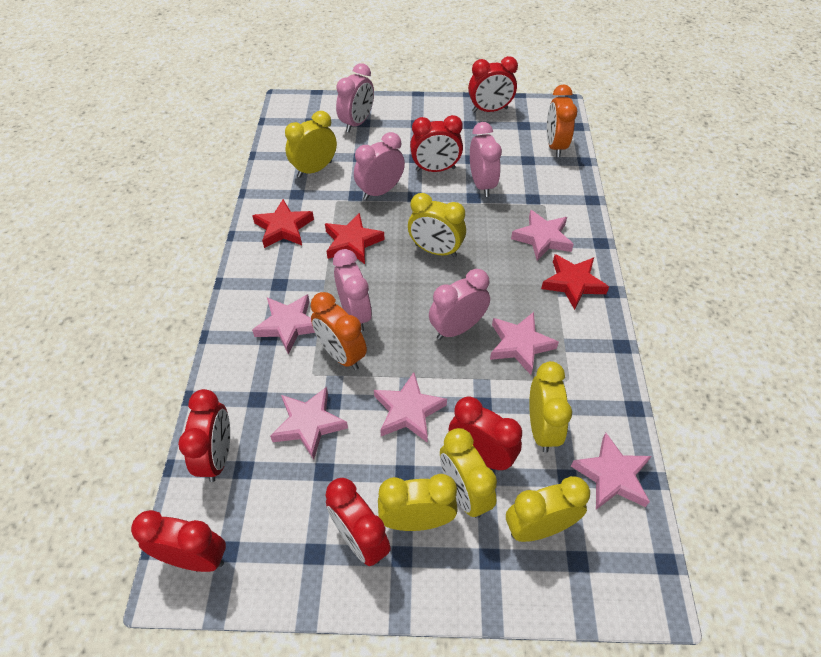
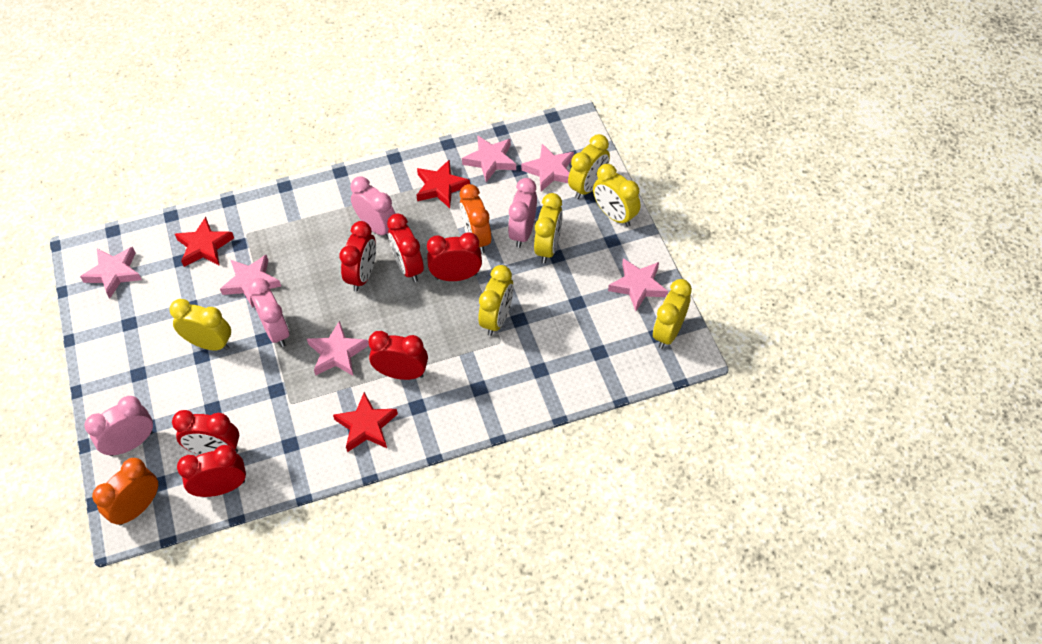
pink clock: [333,249,372,332] [336,63,374,132] [354,132,405,200] [429,269,490,340] [470,122,502,197] = 5 -> [85,396,153,456] [248,278,289,347] [351,177,396,237] [508,178,537,248] = 4

